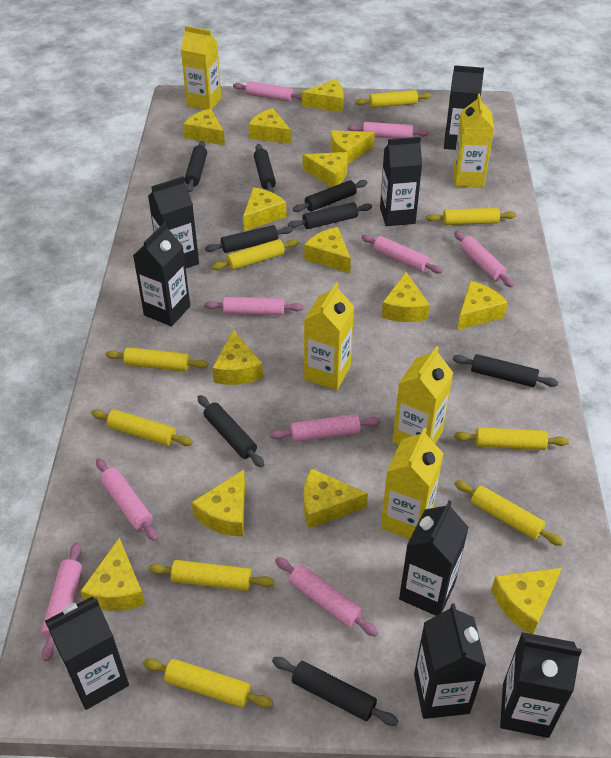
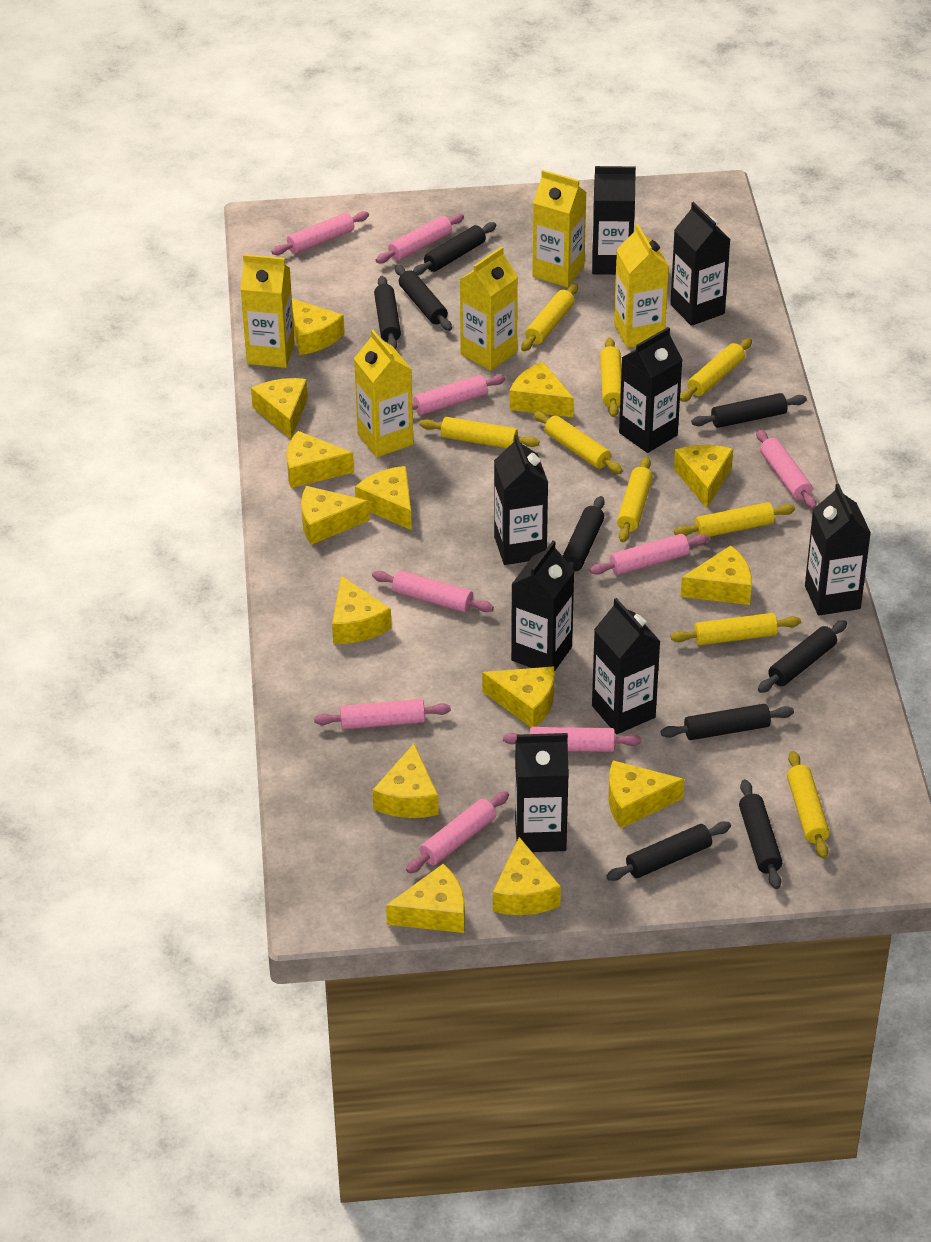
black rolling pin: [185,141,207,192] [197,395,264,468] [205,225,293,253] [254,144,276,193] [272,657,398,726] [288,202,372,229] [293,180,368,212] [453,354,558,387] = 8 -> [374,276,401,349] [395,265,452,331] [413,222,496,275] [563,496,605,572] [606,821,731,881] [660,704,794,740] [691,393,807,428] [739,779,782,889] [758,620,847,693] = 9

